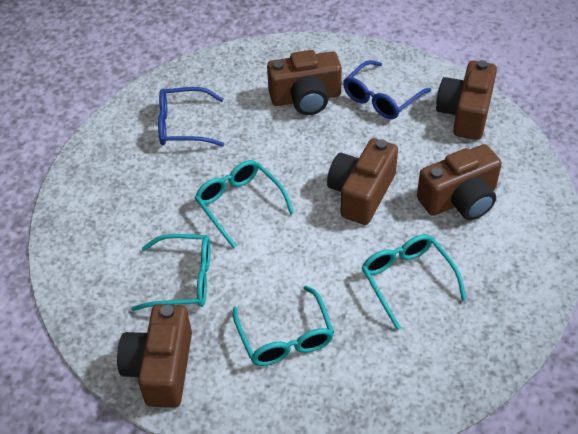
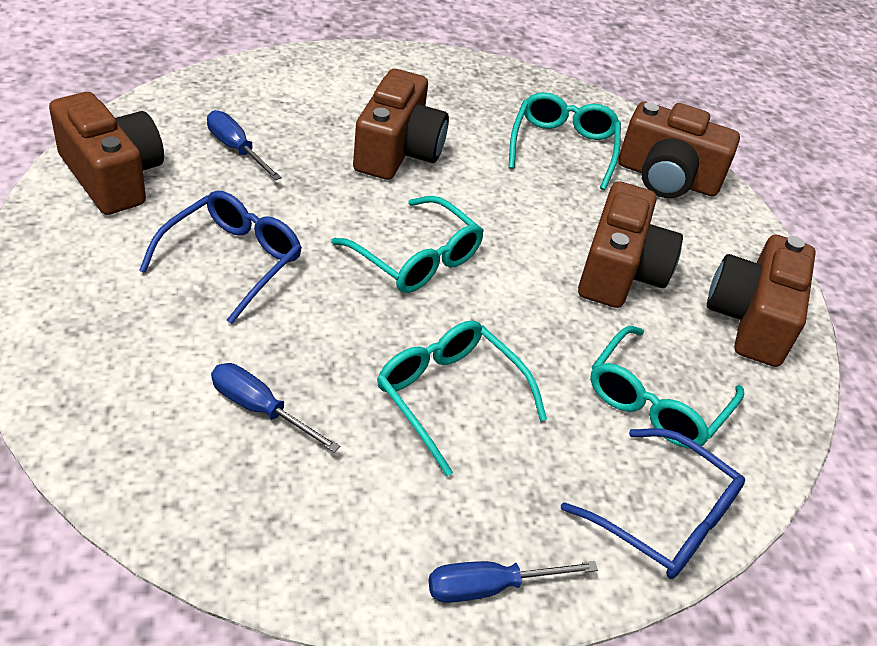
blue screwdriver: none = 0 -> [207,110,282,180] [211,363,340,453] [429,561,598,603] = 3

